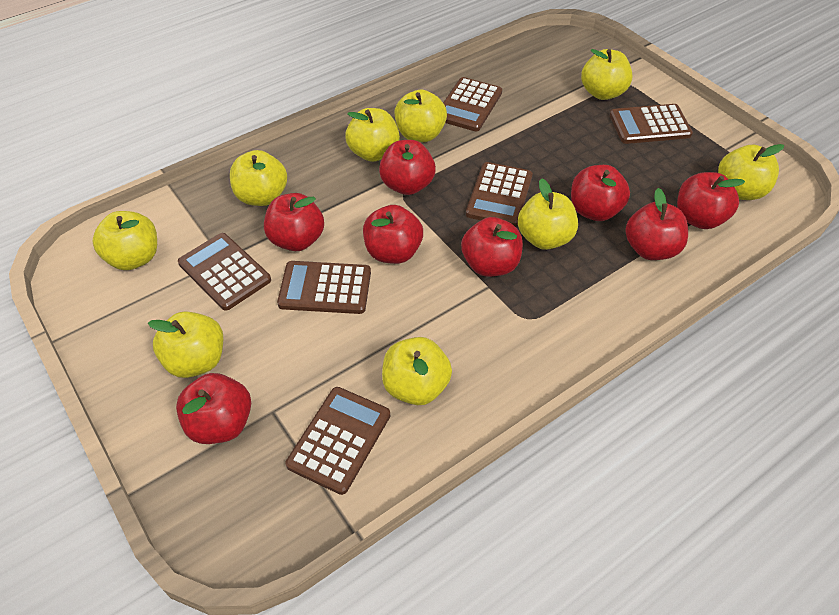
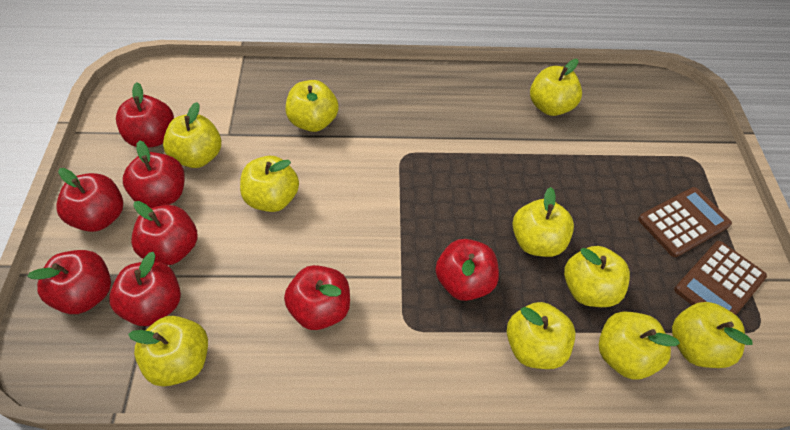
brown calculator: [178,233,271,311] [277,261,371,314] [286,387,390,495] [443,77,502,131] [466,162,533,227] [610,104,693,144] = 6 -> [638,187,732,257] [674,241,767,315] = 2
yellow apple: [93,211,157,270] [148,311,223,378] [230,150,287,206] [345,108,400,162] [382,337,452,405] [394,89,447,142] [518,178,578,250] [581,49,632,100] [718,144,784,200] = 9 -> [128,316,208,387] [163,102,221,168] [240,156,299,212] [286,80,339,132] [507,302,576,369] [513,187,574,257] [530,59,582,116] [564,246,630,307] [599,312,680,379] [672,302,752,368] = 10

